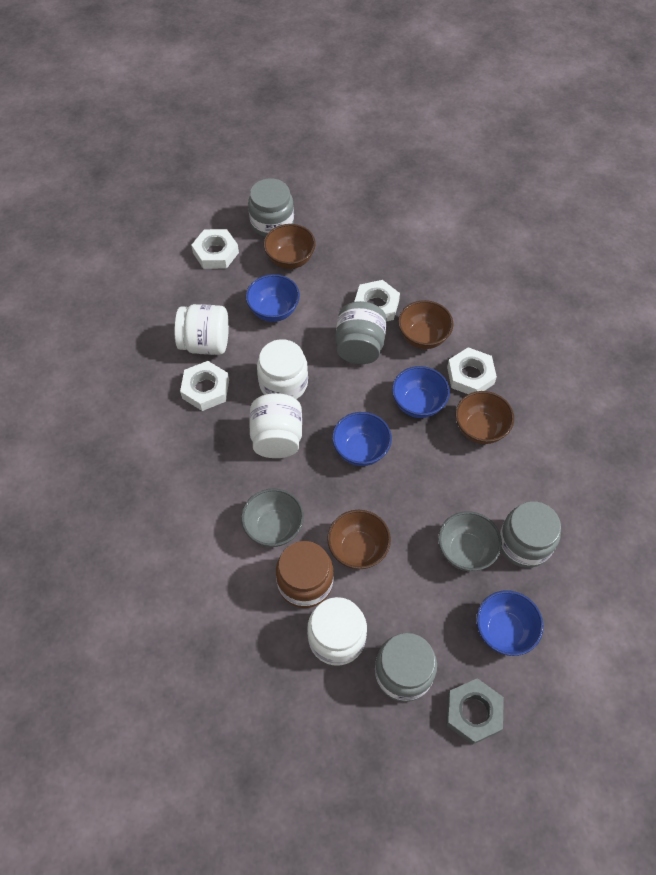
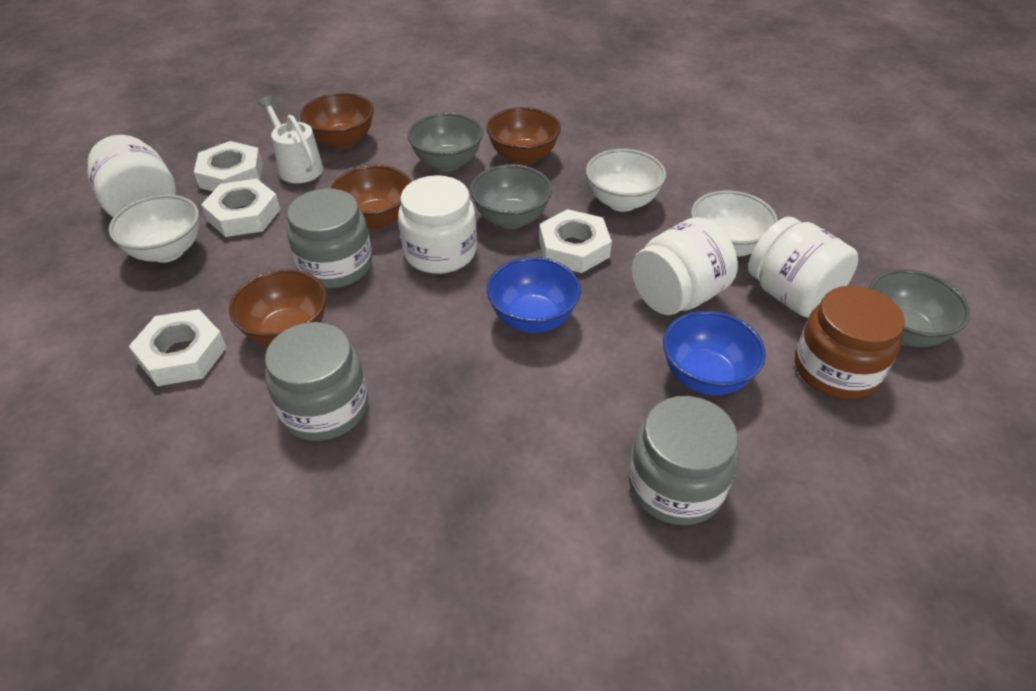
blue bowl: [246,274,300,322] [332,412,392,466] [392,366,450,418] [476,590,543,656] = 4 -> [487,257,581,333] [663,311,766,395] = 2
grey bowl: [241,488,304,547] [438,511,502,571] = 2 -> [408,113,483,172] [470,164,552,229] [869,269,970,347] = 3
grey jar: [248,178,294,237] [335,301,387,364] [375,633,437,702] [500,501,561,568] = 4 -> [265,322,368,441] [287,189,372,289] [629,396,739,525] = 3
grey nut: [446,678,504,745] = 1 -> none = 0
white bowl: none = 0 -> [109,195,199,263] [586,149,666,212] [691,190,778,257] = 3
white watering can: none = 0 -> [257,96,323,183] = 1

